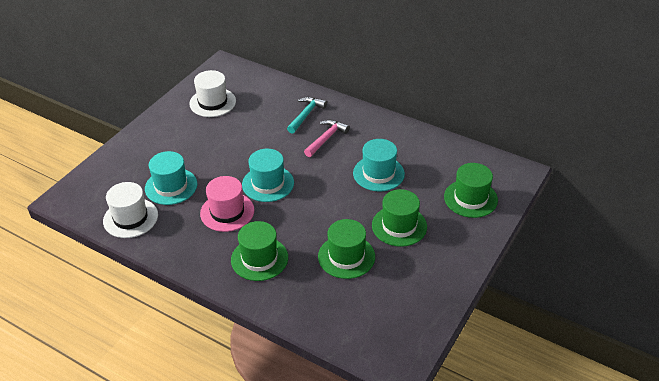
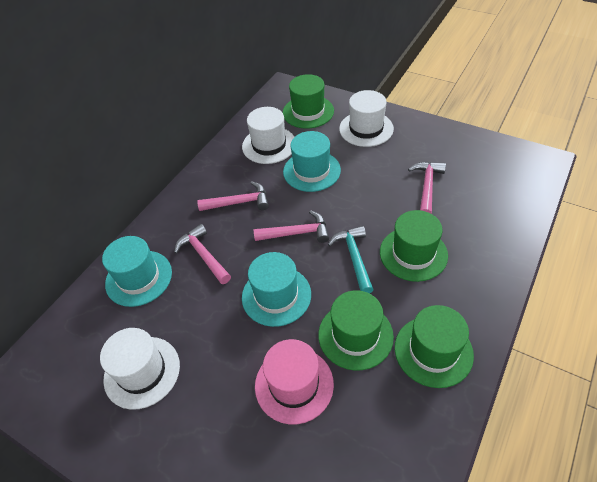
pink hammer: [304,120,350,157] = 1 -> [174,224,231,284] [197,181,269,211] [254,210,329,243] [408,162,446,214] = 4
white hat: [103,182,158,238] [189,70,236,117] = 2 -> [100,328,180,410] [242,107,294,164] [339,90,394,147] = 3

